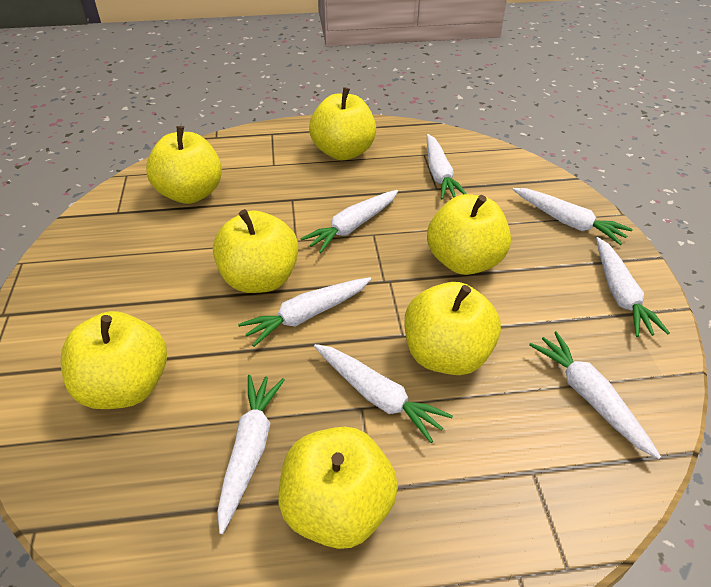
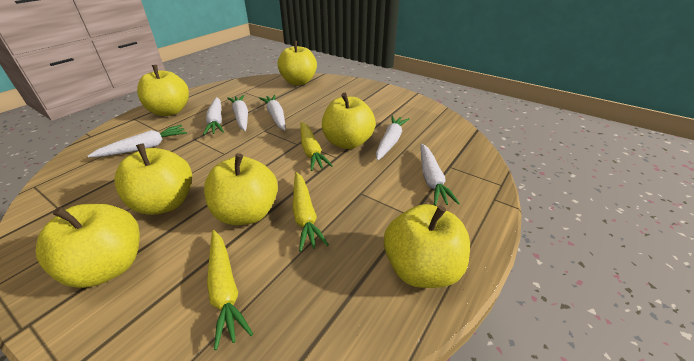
white carrot: [217,375,285,534] [238,277,371,347] [301,190,398,253] [314,344,453,443] [427,134,466,199] [513,188,633,245] [529,331,661,459] [596,237,670,337] = 8 -> [88,125,187,158] [203,97,224,135] [227,95,248,131] [259,95,286,131] [376,115,409,161] [420,143,460,206] = 6
yellow carrot: none = 0 -> [207,230,253,350] [292,172,329,252] [300,122,333,171] = 3

